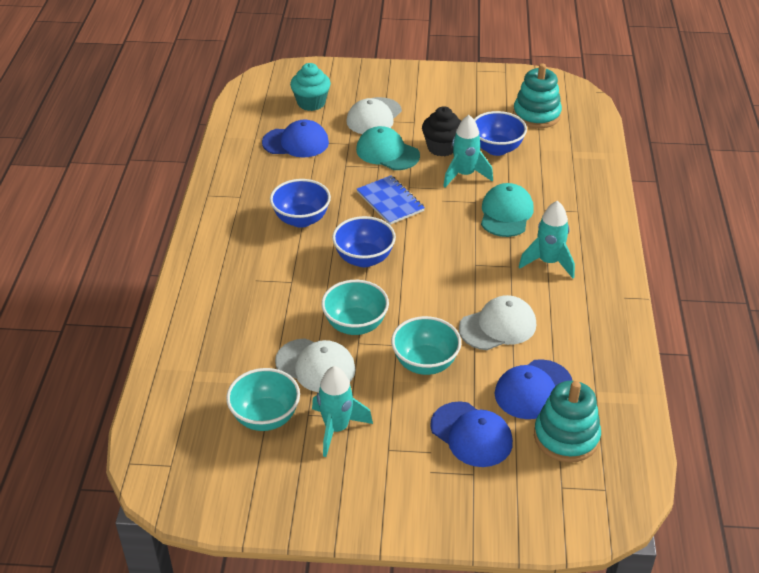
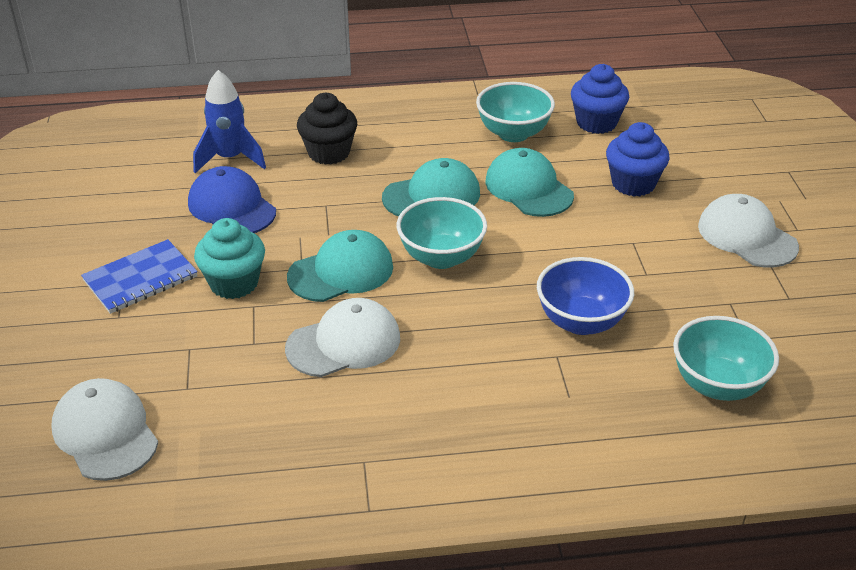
blue bowl: [270,179,331,228] [332,216,396,267] [474,111,527,156] = 3 -> [537,257,634,335] = 1
blue cap: [262,119,329,158] [430,401,513,467] [494,359,572,419] = 3 -> [188,166,276,233] = 1
blue cupcake: none = 0 -> [571,64,629,134] [606,122,670,197] = 2
blue rocket: none = 0 -> [193,70,266,173] = 1
turquoise cap: [356,126,420,170] [481,183,534,237] = 2 -> [287,230,393,302] [382,158,480,216] [485,148,574,217] = 3
turquoise rocket: [312,366,373,457] [443,115,493,187] [519,200,575,278] = 3 -> none = 0
turquoise stacking toy: [513,63,562,128] [534,381,601,463] = 2 -> none = 0

